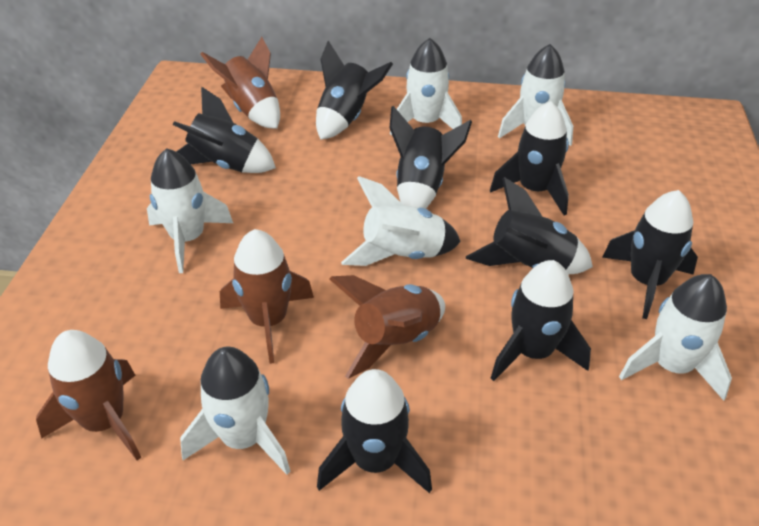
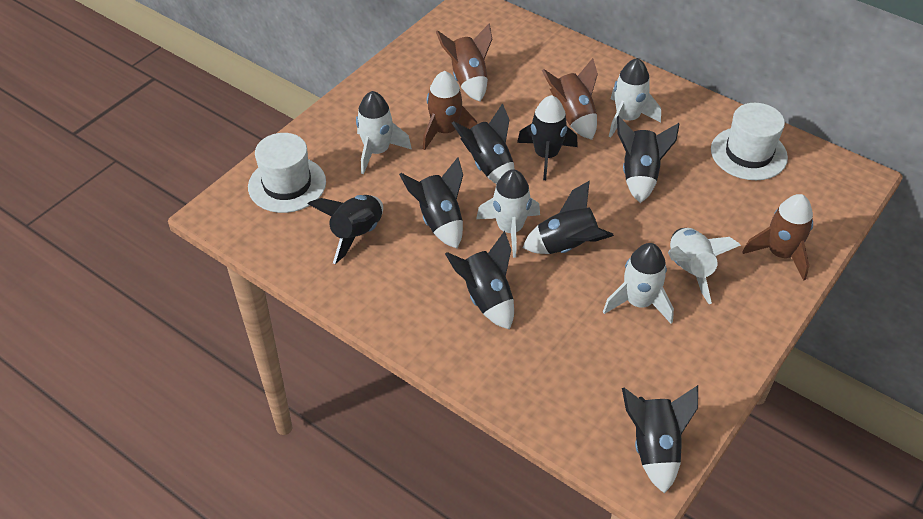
white hat: none = 0 -> [248,133,326,213] [711,103,788,180] = 2
white rocket: [147,148,233,273] [180,346,291,475] [341,176,461,266] [390,38,462,135] [498,44,573,146] [619,274,732,401] = 6 -> [356,91,412,174] [476,169,540,258] [603,243,674,324] [609,58,661,137] [668,228,741,304] = 5

